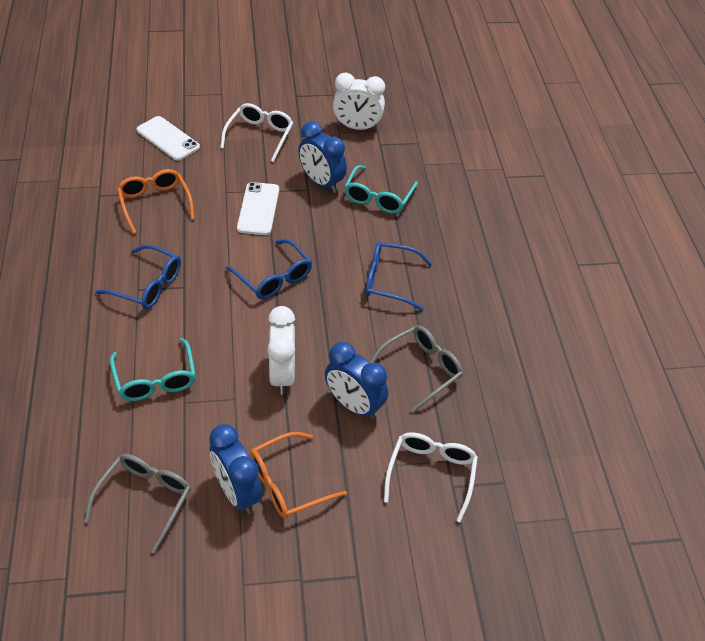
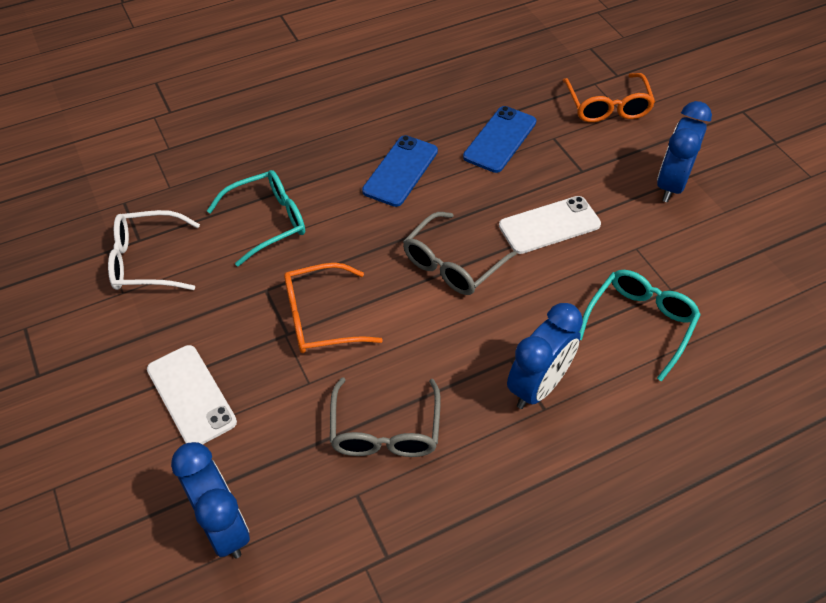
blue glasses: [95,245,181,309] [225,239,312,299] [365,242,433,311] = 3 -> none = 0
blue phone: none = 0 -> [362,135,438,207] [463,106,536,173] = 2
white clock: [267,306,295,395] [333,73,385,130] = 2 -> none = 0
white glasses: [220,103,293,162] [384,432,478,523] = 2 -> [108,210,200,290] = 1

